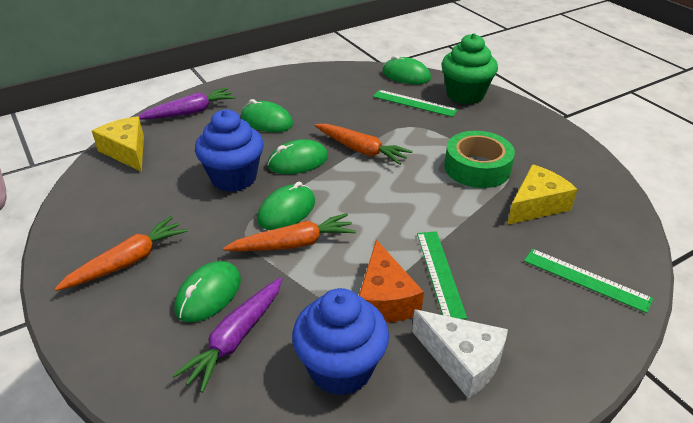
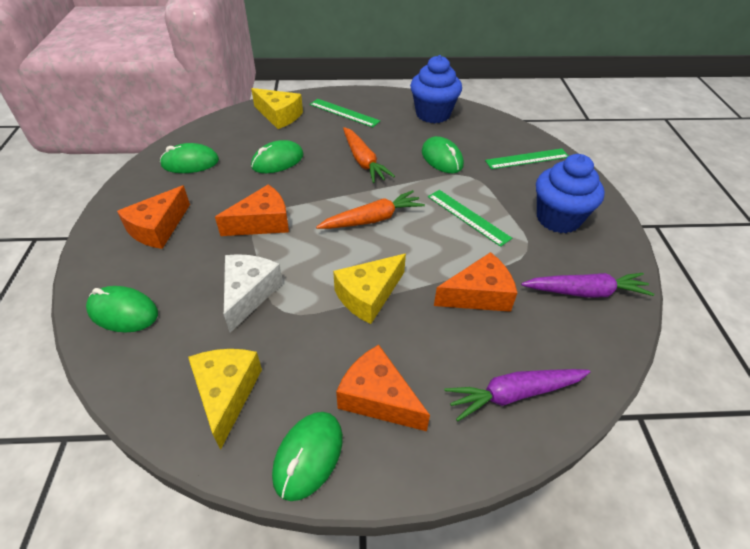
green cupcake: [441,33,498,105] = 1 -> none = 0
green tape: [444,131,515,188] = 1 -> none = 0
orange carrot: [55,216,188,291] [223,213,356,251] [315,124,413,165] = 3 -> [316,190,425,229] [343,127,395,183] = 2
orange cheese: [359,240,424,323] = 1 -> [117,185,190,249] [215,184,289,236] [336,345,430,431] [434,252,517,312] = 4
yellow cheese: [92,116,144,172] [507,164,577,225] = 2 -> [188,349,262,450] [251,88,303,129] [333,254,406,324] = 3

